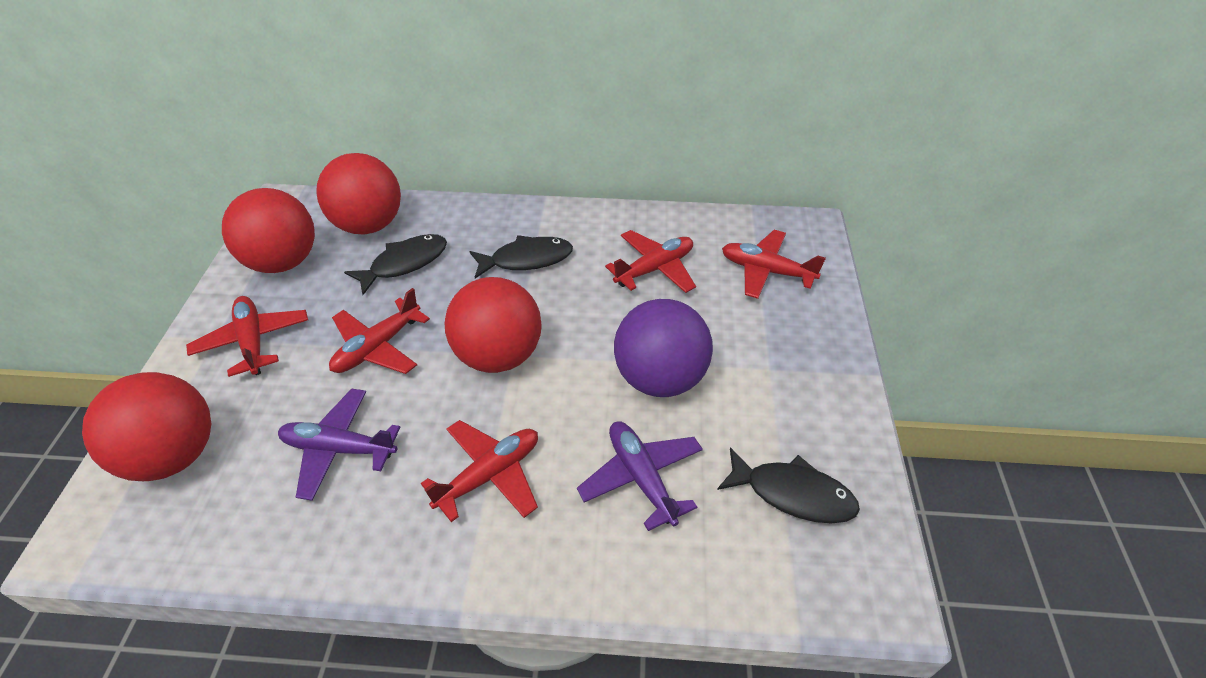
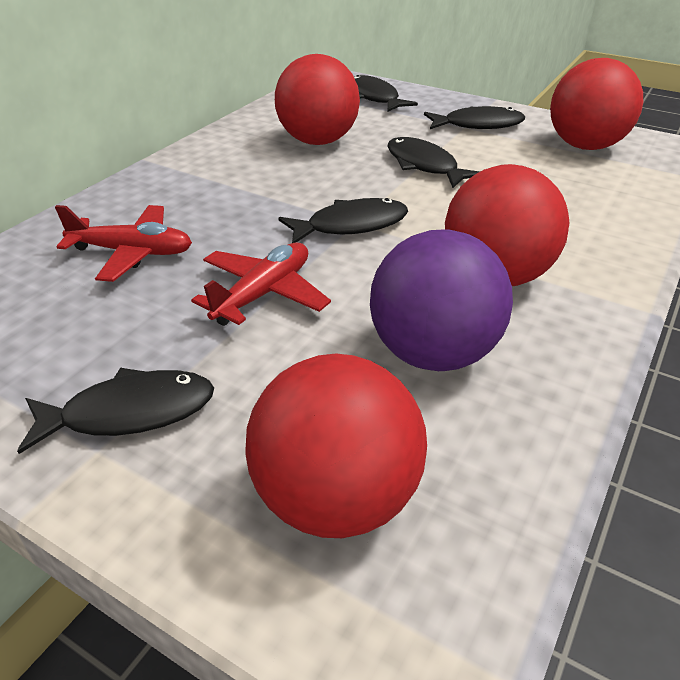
black fish: [344,234,447,295] [469,235,573,279] [717,447,860,523] = 3 -> [17,368,214,454] [278,198,408,243] [354,75,418,112] [387,137,480,188] [424,106,525,129] = 5
purple plane: [278,388,400,501] [577,422,703,531] = 2 -> none = 0
red plane: [186,296,308,377] [329,288,430,374] [421,420,538,522] [605,230,696,293] [722,230,826,299] = 5 -> [55,205,192,282] [191,242,331,326] = 2

